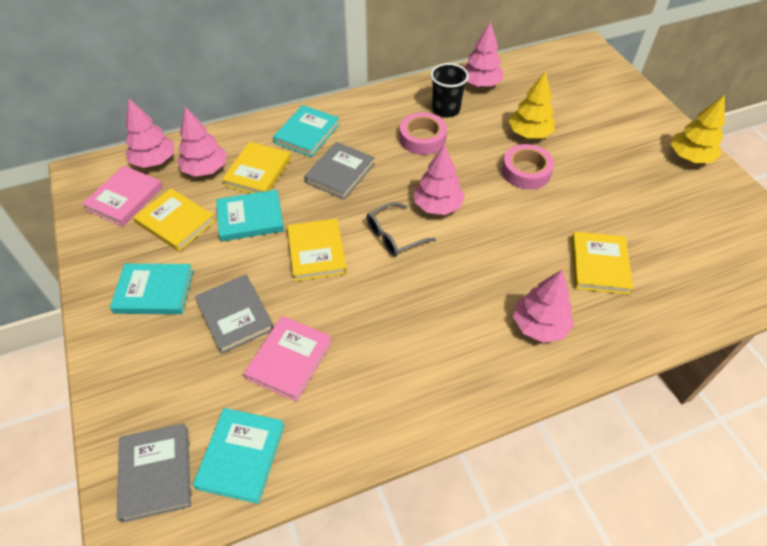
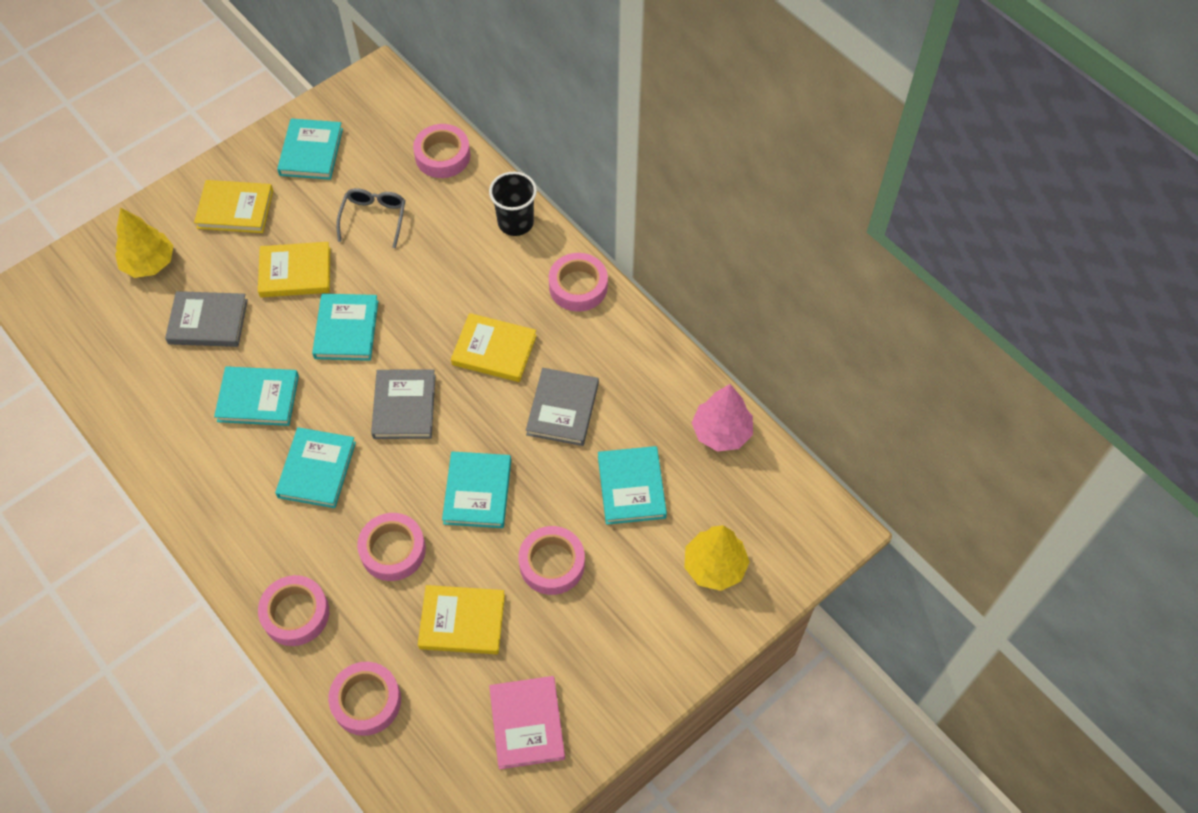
pink book: [82,166,163,226] [244,316,332,402] = 2 -> [489,676,565,769] = 1
pink tape: [399,112,447,155] [502,144,554,189] = 2 -> [258,575,329,646] [328,662,401,736] [357,513,426,581] [413,124,470,178] [518,526,585,595] [549,253,608,312] = 6
pink tree: [125,99,174,168] [177,107,227,177] [414,144,465,215] [464,22,503,87] [513,270,574,343] = 5 -> [692,384,753,452] = 1
turquoise book: [110,264,193,314] [193,408,285,504] [216,190,284,242] [273,105,340,157] = 4 -> [214,366,299,426] [275,427,356,508] [277,118,343,180] [312,294,378,361] [442,451,511,528] [598,446,667,525] = 6

